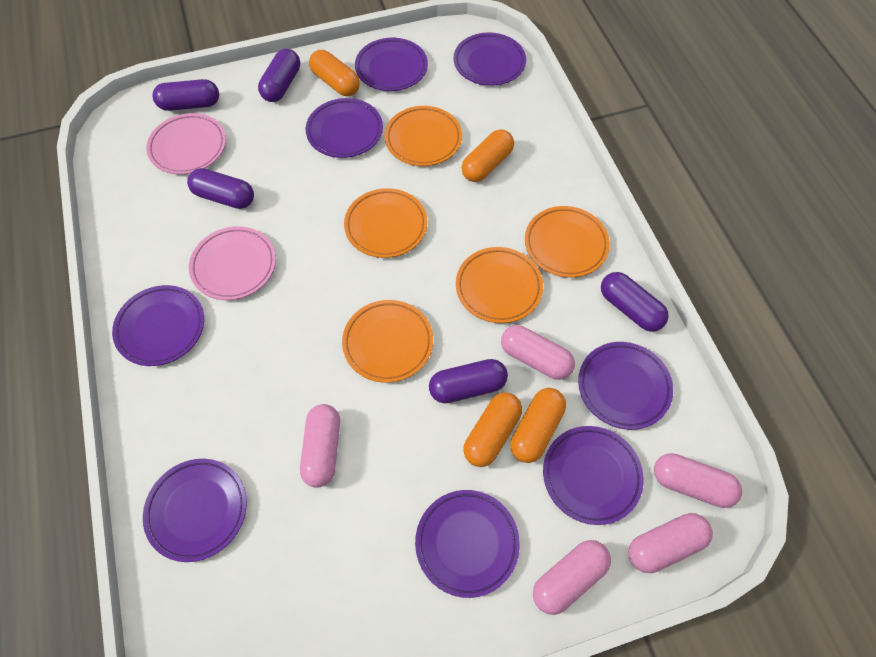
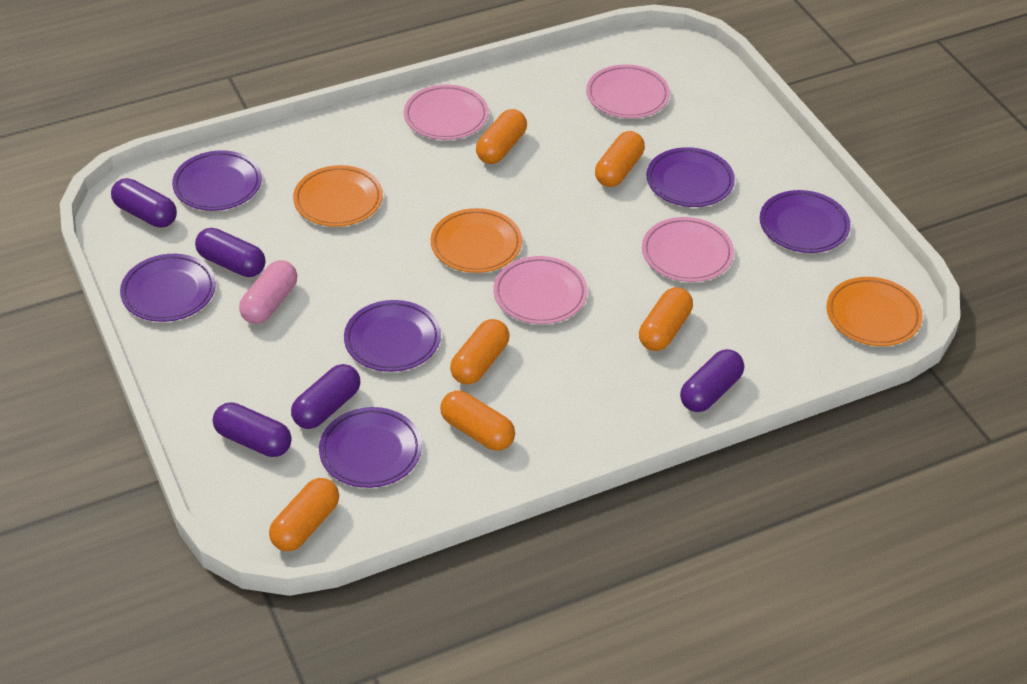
orange capsule: [309,50,360,96] [461,129,514,182] [463,392,522,467] [510,388,566,463] = 4 -> [269,478,339,551] [440,391,515,451] [450,319,509,384] [476,109,527,164] [595,131,645,187] [639,287,693,351] = 6
orange plate: [342,300,433,383] [344,188,427,258] [384,106,462,166] [456,247,543,323] [525,206,610,277] = 5 -> [293,165,383,227] [431,208,522,273] [826,277,923,346] = 3
pink capsule: [300,404,340,488] [501,325,575,380] [533,540,611,615] [628,513,713,573] [654,453,742,508] = 5 -> [239,260,297,324] = 1
pink plate: [146,113,226,175] [189,226,276,300] = 2 -> [404,85,489,140] [493,256,588,324] [586,64,670,118] [642,217,734,282] = 4
purple plate: [112,285,204,366] [143,459,247,562] [306,98,383,158] [355,38,428,91] [415,490,520,598] [454,32,526,86] [543,426,644,525] [578,342,673,430] = 8 -> [120,254,216,322] [172,150,262,211] [319,407,422,488] [344,300,441,372] [646,147,735,207] [760,190,850,253] = 6

